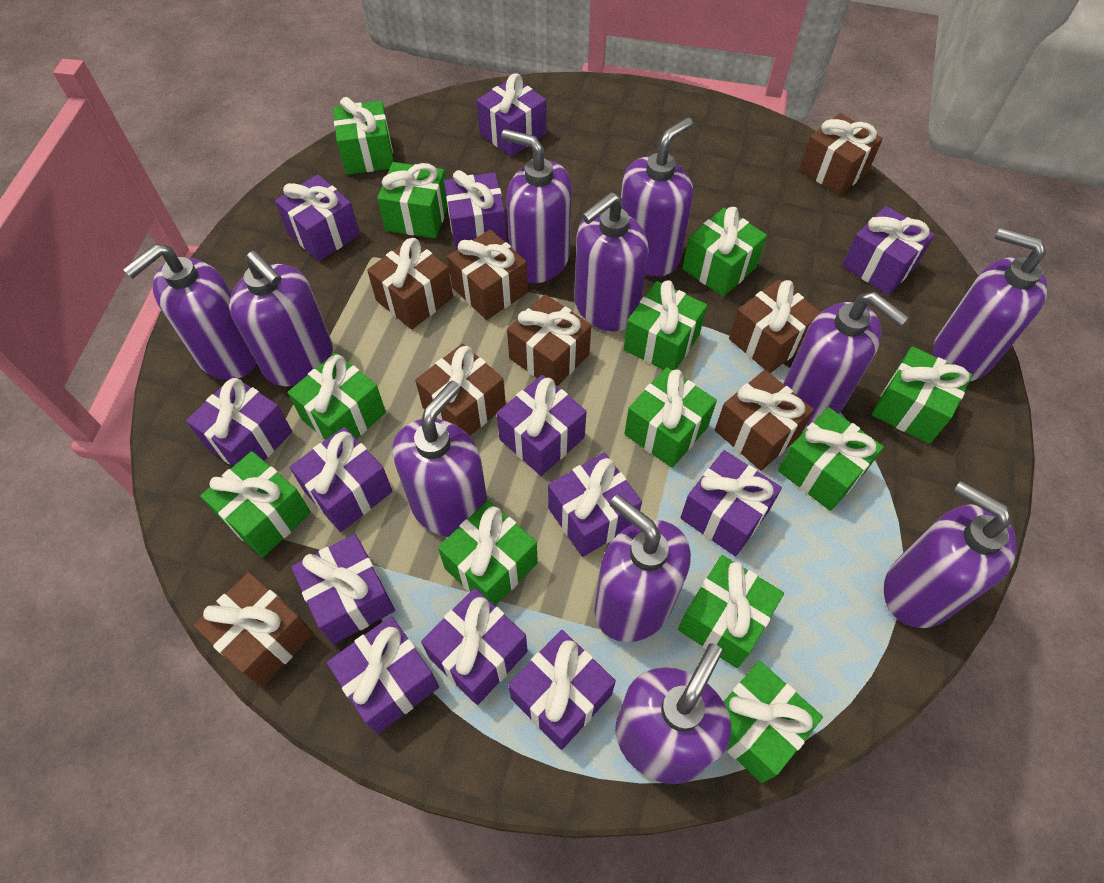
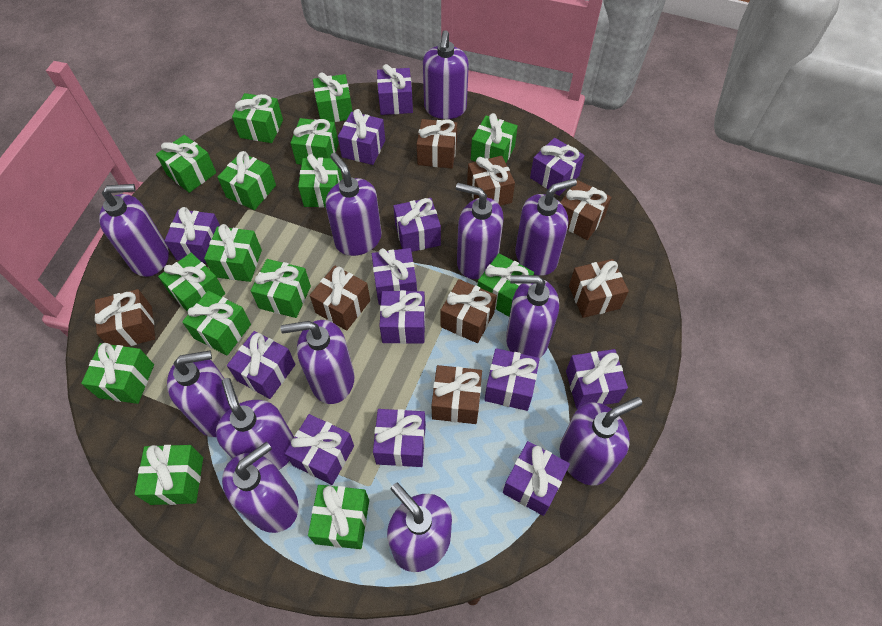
green gift: [200,451,311,557] [288,353,386,440] [333,97,394,175] [377,162,448,238] [438,500,538,606] [624,280,707,370] [624,367,717,468] [678,555,784,668] [682,207,767,297] [723,661,823,783] [778,407,884,511] [872,346,972,444] = 12 -> [81,343,154,404] [134,445,203,505] [156,135,216,193] [158,253,225,312] [182,291,251,355] [204,224,262,282] [218,151,276,210] [232,93,283,143] [251,259,311,318] [291,118,339,165] [298,154,342,208] [308,485,369,549] [313,72,353,122] [471,113,518,163] [477,253,534,317] = 15
purple soap dispenser: [123,244,257,380] [229,251,333,387] [393,380,487,537] [501,129,572,283] [574,192,649,332] [594,494,691,642] [615,643,731,784] [621,117,693,276] [783,292,909,426] [884,481,1017,628] [933,227,1047,382] = 11 -> [99,184,169,277] [167,350,239,437] [216,378,294,470] [222,442,298,533] [280,320,355,404] [326,153,382,256] [387,483,452,572] [423,30,469,119] [456,183,504,279] [506,275,559,358] [515,178,577,276] [560,397,642,485] = 12

